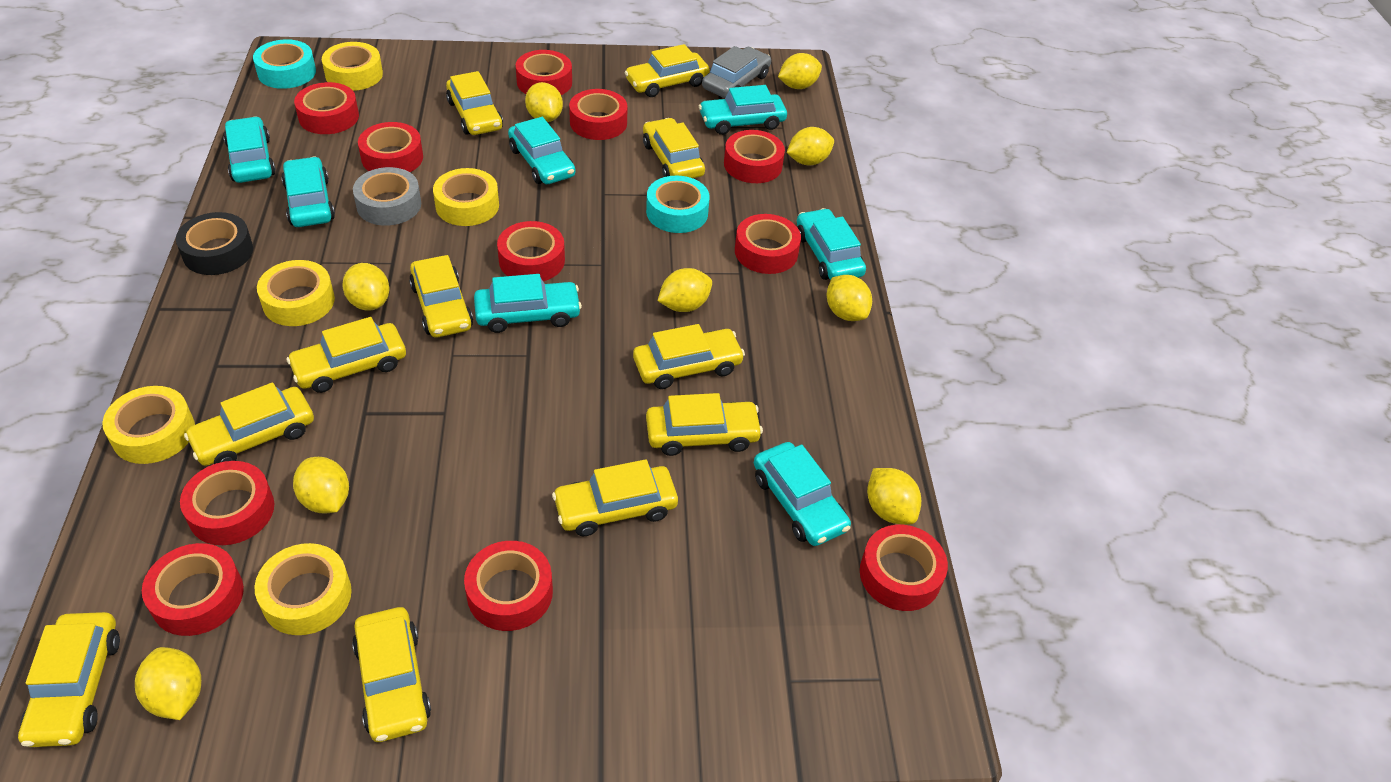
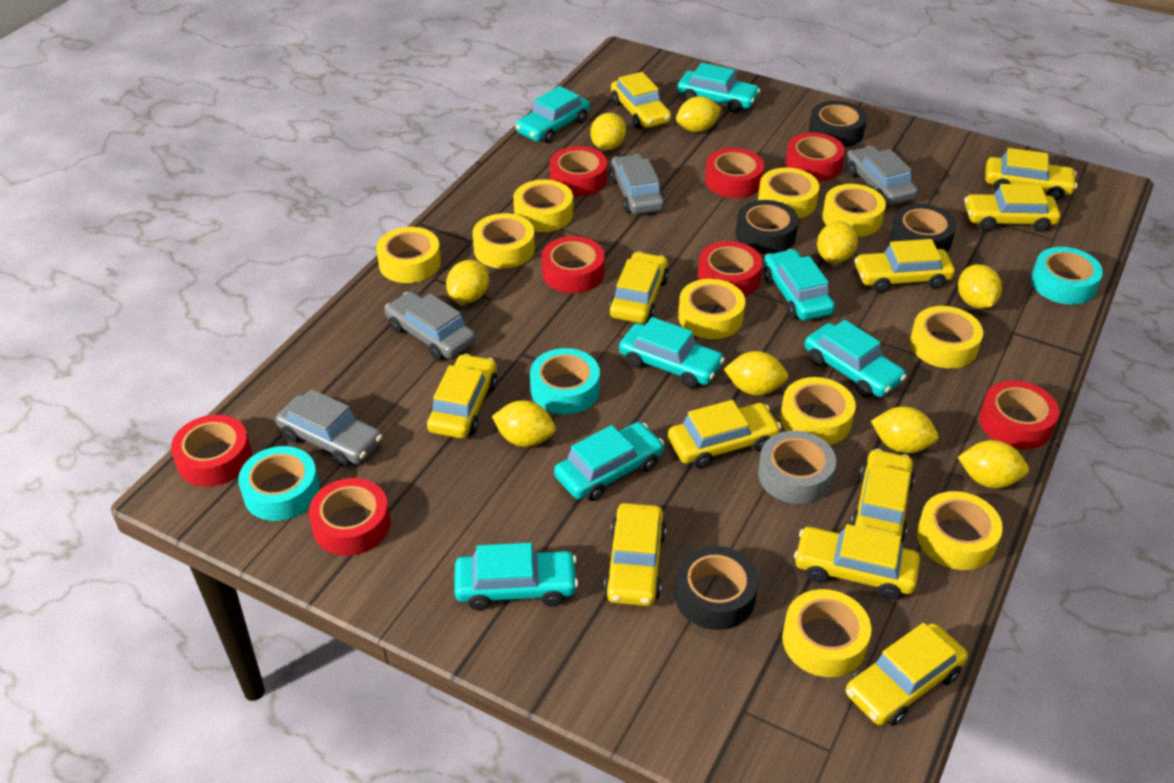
black tape: [176,212,253,275] = 1 -> [675,546,758,630] [736,200,799,254] [809,101,867,147] [890,204,956,252] = 4
grey car: [702,46,771,98] = 1 -> [275,389,382,467] [385,291,476,360] [610,154,665,214] [846,146,918,205] = 4
red tape: [142,543,244,636] [180,461,274,545] [294,82,359,134] [358,122,423,172] [464,541,553,631] [497,221,565,281] [516,50,572,95] [569,89,627,140] [724,130,785,183] [735,214,801,274] [860,525,948,611] = 11 -> [171,415,252,487] [309,478,391,556] [542,236,605,293] [550,146,607,196] [697,241,763,297] [705,148,764,198] [785,132,845,182] [979,380,1059,449] = 8
turquoise tape: [253,39,316,89] [646,176,710,233] = 2 -> [238,446,320,521] [530,348,600,414] [1031,247,1103,305] = 3
yellow tape: [102,386,195,464] [255,543,352,635] [257,260,335,326] [322,42,383,91] [433,168,499,226] = 5 -> [376,227,441,283] [472,213,535,269] [513,179,573,232] [678,279,745,339] [758,168,819,218] [781,377,856,445] [782,589,871,677] [822,184,886,237] [910,306,983,369] [917,491,1003,570] = 10

